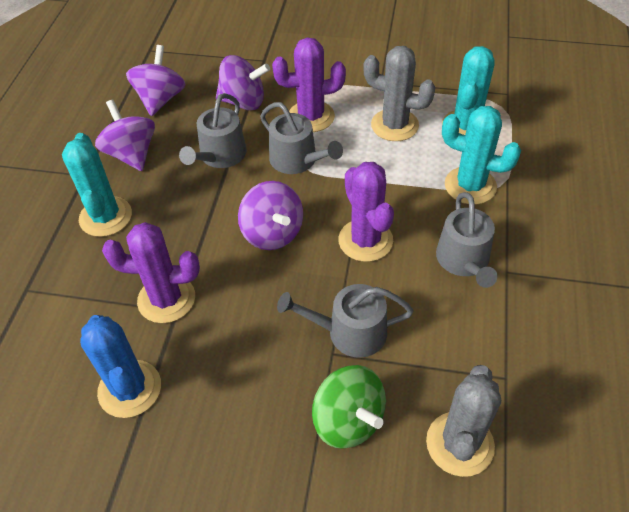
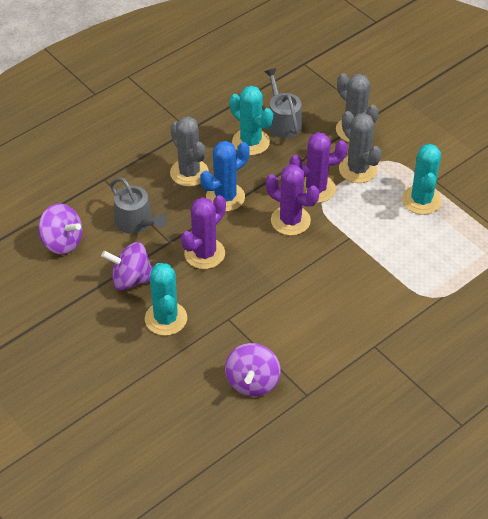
green spinning top: [312,365,386,449] = 1 -> none = 0
grey cactus: [363,46,436,141] [426,365,501,477] = 2 -> [170,116,209,187] [336,73,379,142] [339,111,382,183] = 3
grey watering can: [179,93,247,168] [260,102,343,174] [277,284,414,358] [436,192,498,288] = 4 -> [110,178,167,234] [264,68,303,138] = 2
purple spinning top: [95,100,155,171] [126,45,185,116] [216,55,270,110] [238,181,303,250] = 4 -> [39,203,82,255] [101,242,152,290] [225,343,280,397] = 3

